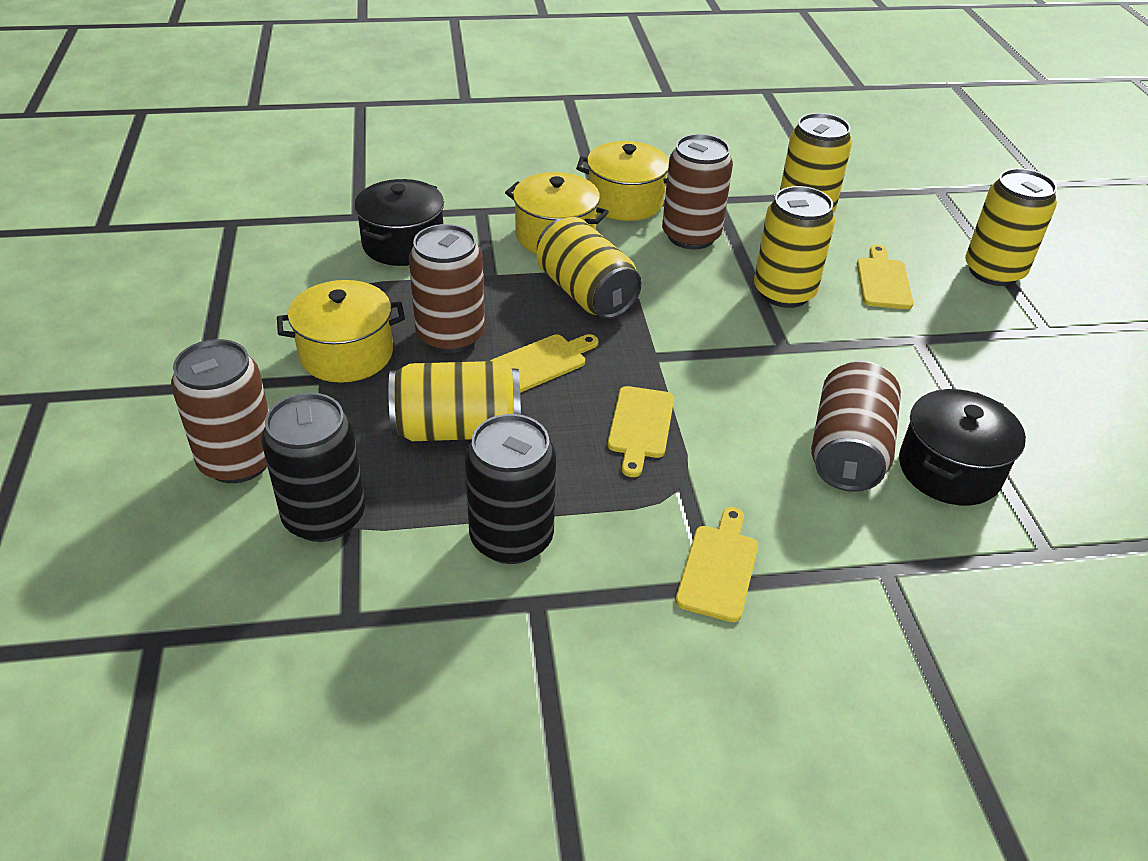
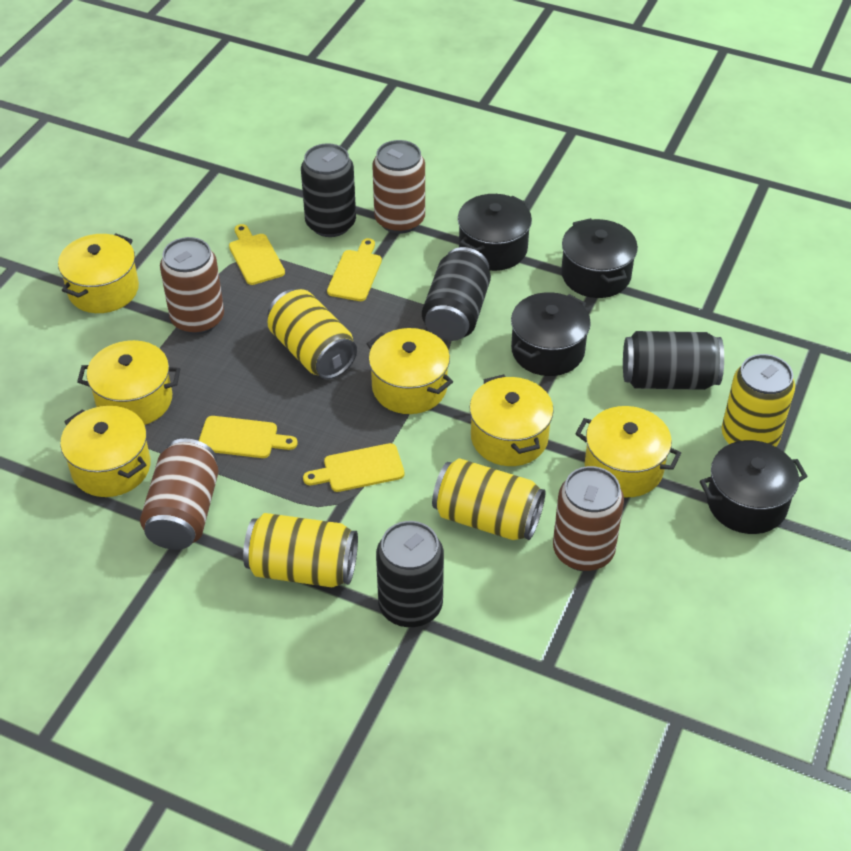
black can: [261,392,365,542] [465,414,556,564] = 2 -> [301,143,356,237] [376,521,444,627] [422,247,491,341] [623,331,724,390] = 4
black pot: [354,179,444,266] [899,389,1026,505] = 2 -> [458,194,532,271] [511,292,591,376] [561,218,638,298] [700,440,808,534] = 4
yellow can: [389,361,521,441] [537,217,642,319] [754,186,835,308] [780,113,852,213] [965,168,1057,286] = 5 -> [243,513,358,587] [267,289,357,379] [432,458,545,540] [722,354,795,447] = 4
yellow pot: [277,280,405,383] [505,172,609,254] [576,141,669,221] = 3 -> [58,234,139,313] [60,406,151,497] [77,340,180,425] [367,328,453,414] [470,374,554,466] [575,406,681,497] = 6

